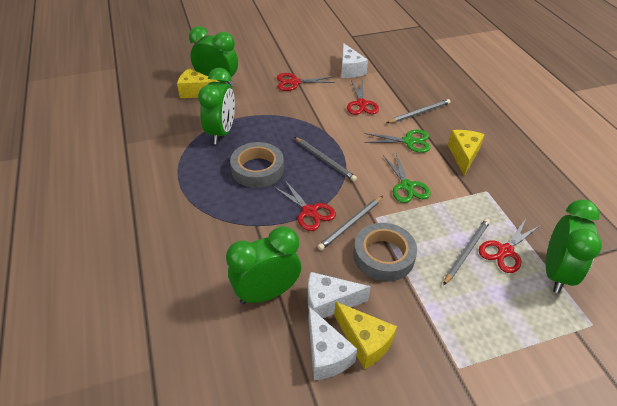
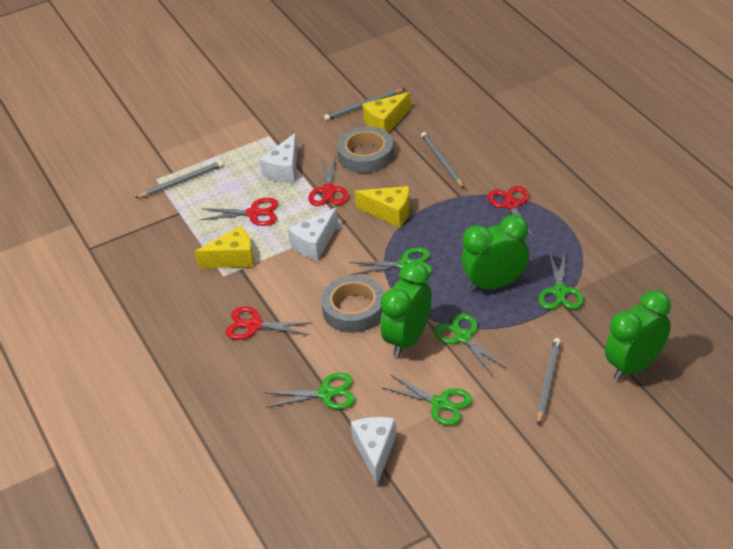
green clock: [189,26,238,87] [198,68,235,144] [226,226,301,304] [546,199,602,293] = 4 -> [380,262,432,357] [461,215,529,292] [605,290,671,381] = 3
green scissors: [364,130,431,153] [383,153,431,203] = 2 -> [264,373,355,410] [350,247,432,275] [382,374,472,426] [434,313,507,375] [538,252,584,310] = 5

